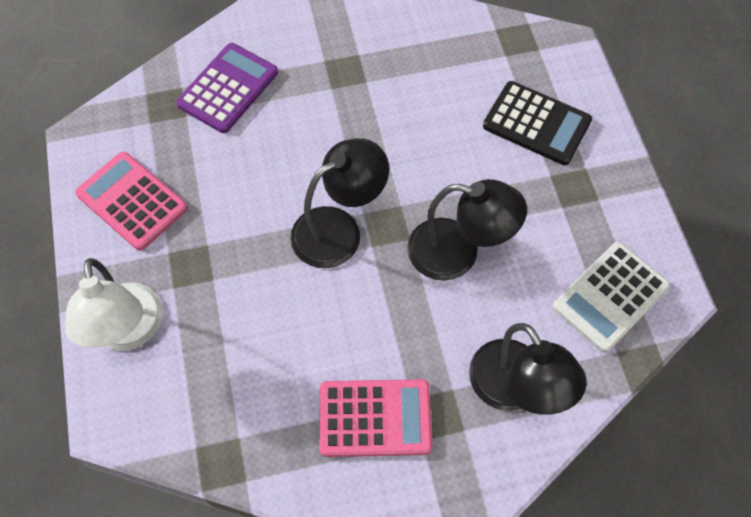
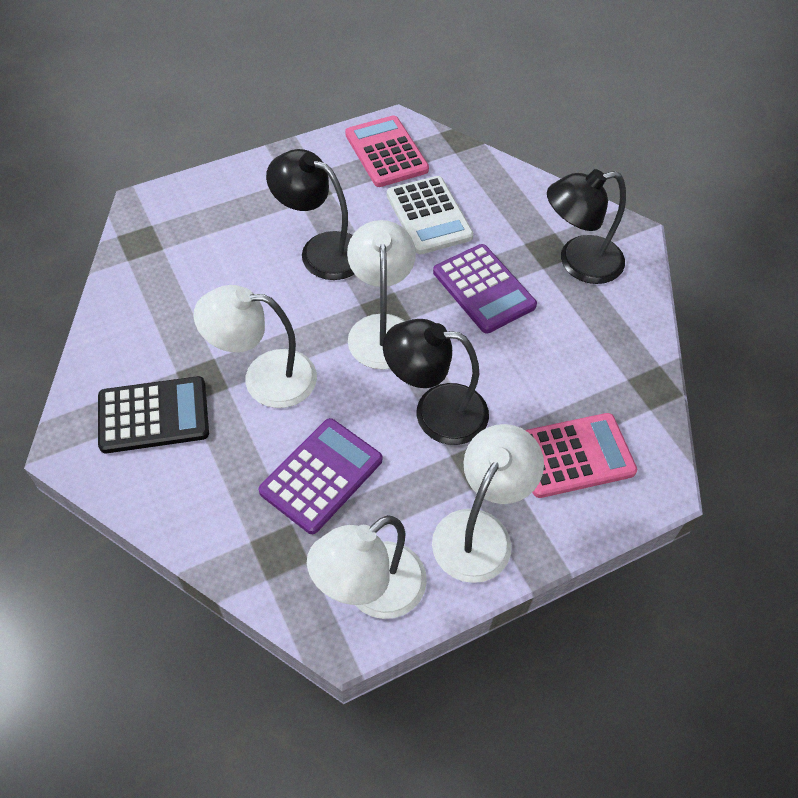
purple calculator: [176,43,278,133] = 1 -> [259,418,382,534] [433,244,537,333] = 2
white lamp: [65,258,163,350] = 1 -> [194,285,317,408] [307,515,427,619] [347,220,416,370] [432,424,544,583] = 4

